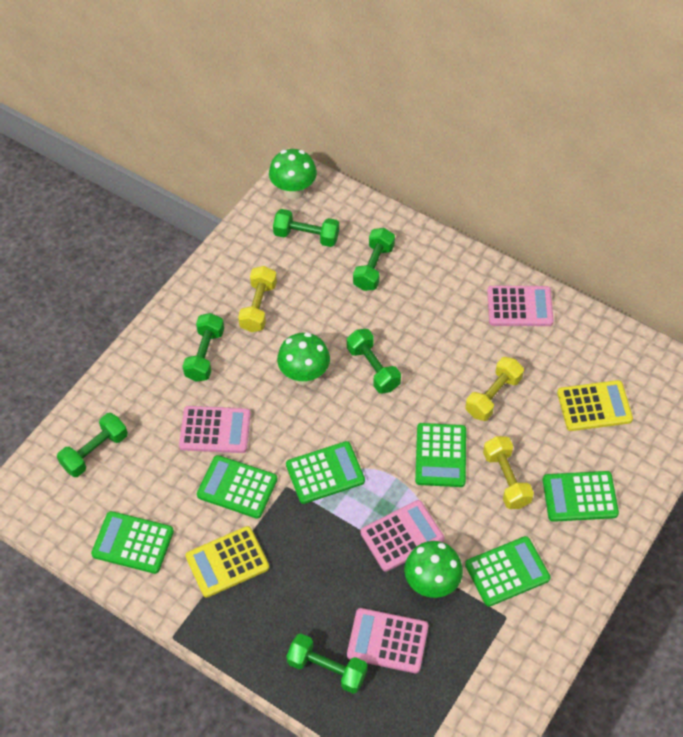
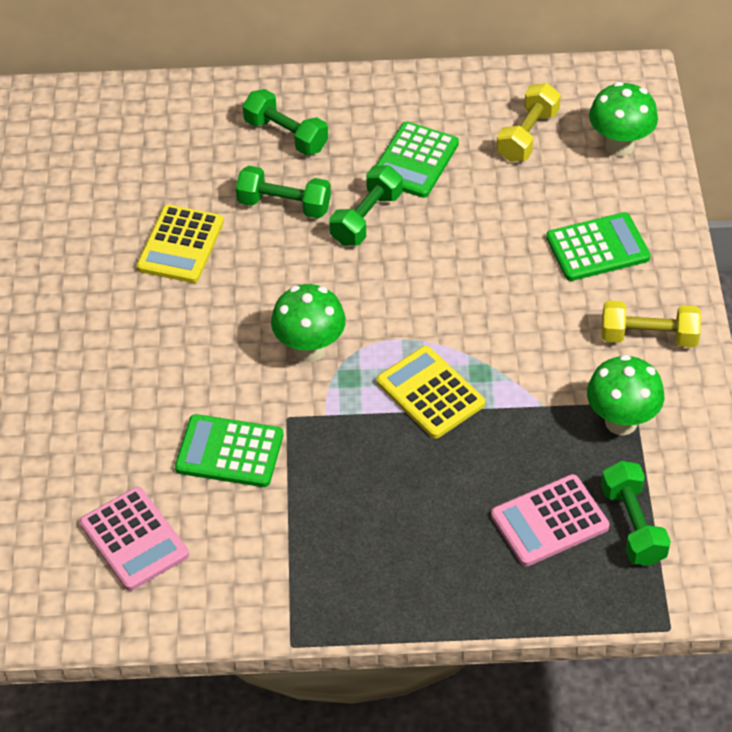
green calculator: [91,511,174,574] [197,455,277,519] [286,441,365,504] [415,423,466,487] [465,536,550,607] [543,471,619,522] = 6 -> [175,414,283,487] [376,122,459,198] [546,212,651,281] = 3
green dumbbell: [57,413,128,477] [182,313,224,382] [273,209,339,247] [286,634,368,694] [347,329,401,394] [353,228,395,291] = 6 -> [236,166,331,219] [243,89,328,155] [329,165,402,246] [601,461,671,566] = 4
pink calculator: [179,406,251,453] [347,608,428,673] [361,500,444,572] [487,286,554,326] = 4 -> [80,487,189,591] [491,474,610,566] = 2
yellow dumbbell: [238,266,277,332] [465,357,524,421] [483,436,534,509] = 3 -> [497,83,561,162] [602,300,701,348] = 2

